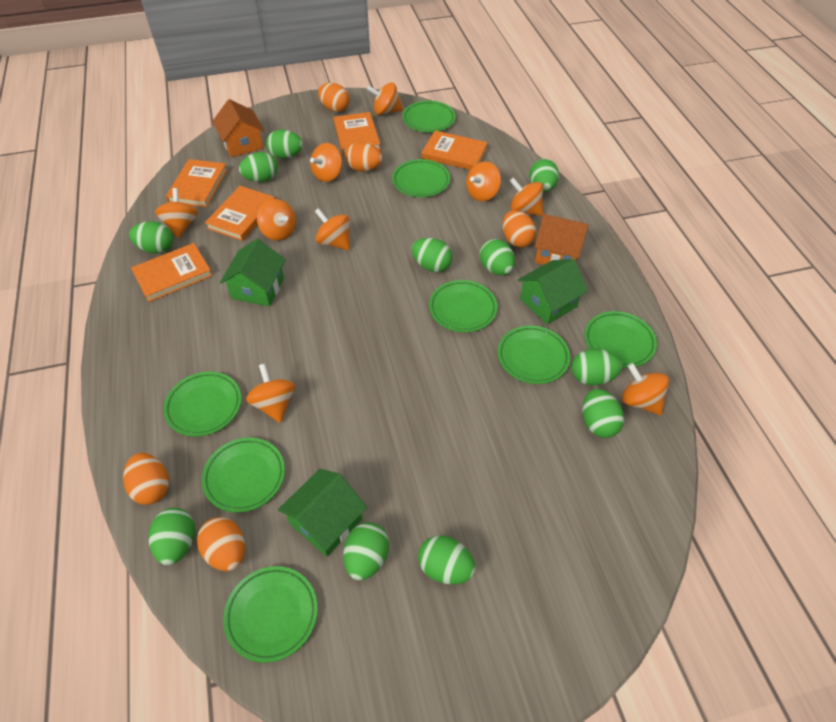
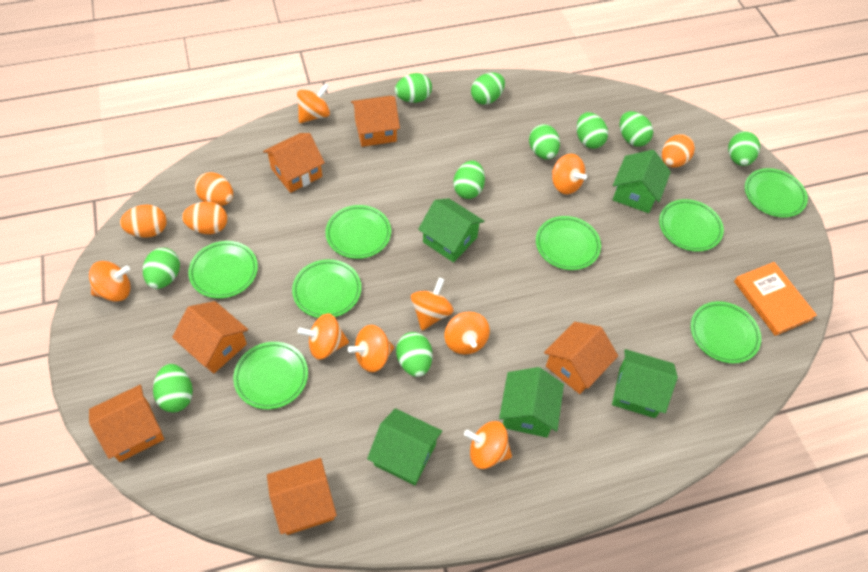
green egg: [129,221,173,254] [149,508,195,565] [239,152,278,182] [266,130,303,159] [343,522,389,580] [412,238,452,272] [418,535,476,584] [479,239,515,275] [529,159,559,192] [571,349,622,385] [582,389,624,438] = 11 -> [143,248,180,289] [153,364,193,412] [395,73,432,103] [396,332,432,377] [453,161,485,199] [471,73,505,105] [529,124,560,159] [577,112,608,149] [620,111,653,147] [728,131,760,166] = 10
green house: [220,239,286,306] [278,469,367,557] [518,259,588,325] = 3 -> [367,408,442,485] [418,198,484,263] [499,367,564,438] [612,349,678,418] [613,150,671,213] = 5
orange book: [131,243,213,302] [166,159,228,207] [205,186,275,241] [334,112,381,156] [422,130,488,170] = 5 -> [734,262,817,336] = 1
orange egg: [123,453,169,505] [197,517,245,571] [318,83,350,112] [345,142,382,172] [502,210,536,247] = 5 -> [120,205,167,238] [182,202,227,234] [195,172,233,206] [662,134,695,168] = 4
orange house: [213,99,264,157] [535,214,589,265] = 2 -> [89,385,164,462] [172,301,248,374] [263,133,325,193] [267,458,337,535] [351,96,400,147] [544,322,618,394] = 6
orange spinning top: [155,188,198,238] [246,364,295,423] [257,199,296,241] [310,143,342,182] [315,208,350,250] [367,82,403,115] [466,161,501,201] [510,178,543,216] [622,363,669,415] = 9 -> [89,261,131,302] [297,84,330,123] [298,313,349,360] [348,325,394,372] [411,278,454,330] [445,312,490,354] [464,421,512,469] [552,154,587,194] = 8

